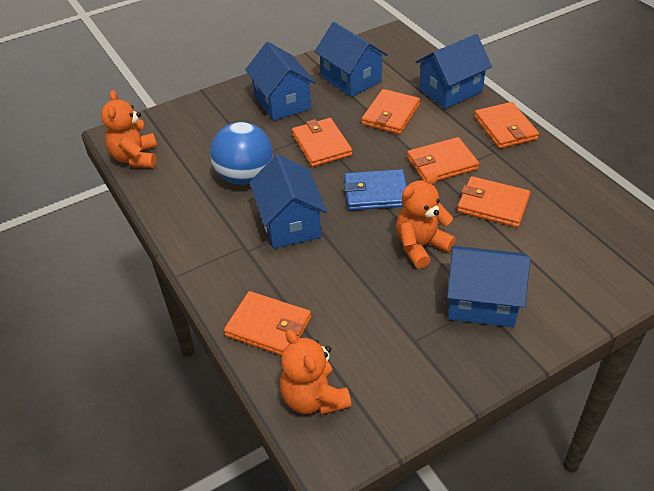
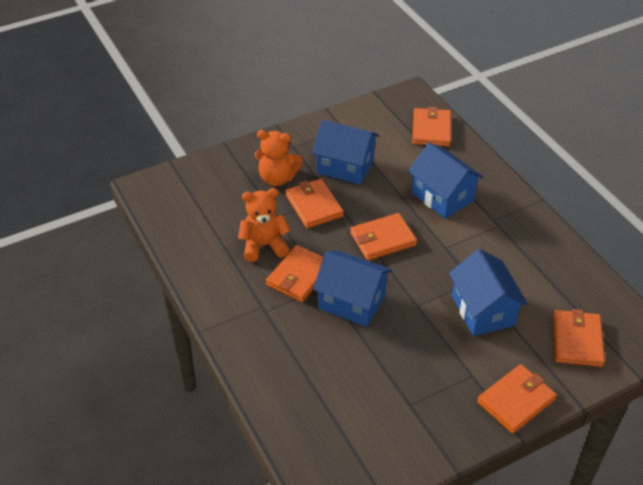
blue ball: [210,122,273,185] = 1 -> none = 0
blue house: [245,42,316,121] [249,154,327,249] [314,22,388,97] [416,34,492,109] [447,246,531,327] = 5 -> [312,120,379,185] [313,250,392,327] [408,142,484,219] [449,249,528,336] = 4
blue wallet: [344,169,407,211] = 1 -> none = 0
orange teddy bear: [101,90,157,168] [280,329,351,415] [396,173,456,269] = 3 -> [238,188,291,262] [255,130,303,186] = 2

